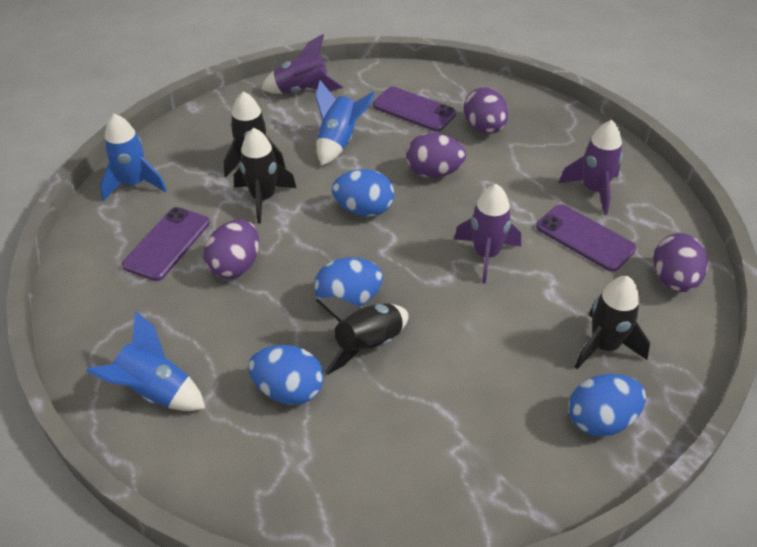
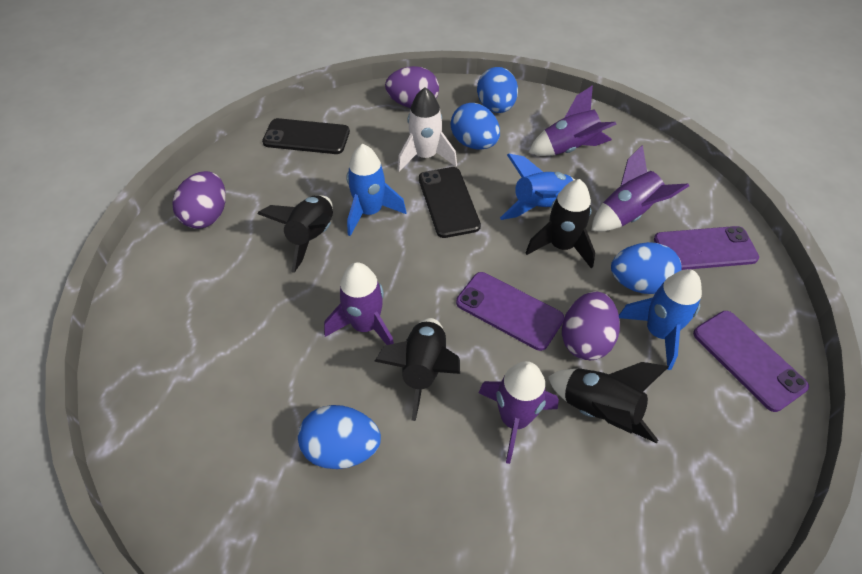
black phone: none = 0 -> [262,118,350,154] [419,167,481,238] = 2
purple egg: [204,220,259,279] [406,133,466,178] [464,87,508,134] [653,233,708,292] = 4 -> [172,171,226,229] [385,66,439,108] [562,291,620,360] = 3
purple rocket: [261,34,343,94] [454,184,521,284] [558,120,623,215] = 3 -> [324,262,394,345] [479,361,559,464] [528,85,617,156] [591,145,689,232] = 4
white rocket: none = 0 -> [397,87,457,171] = 1

